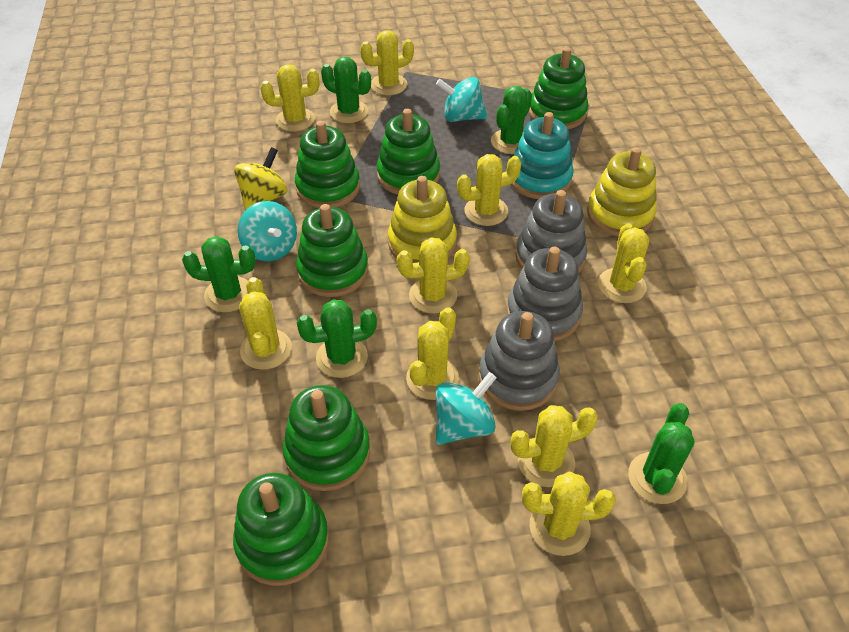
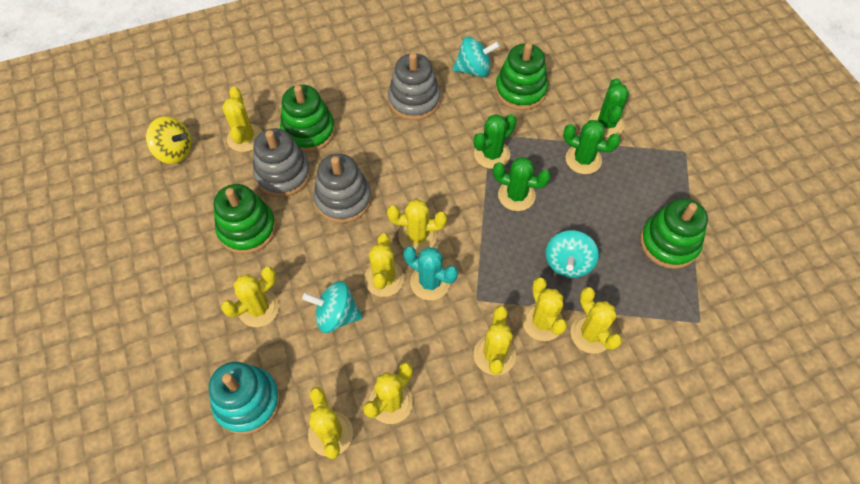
green cactus: [182,236,256,312] [297,299,377,378] [321,57,371,123] [491,86,532,154] [628,403,695,504] = 5 -> [474,114,516,169] [493,157,551,211] [563,120,621,174] [590,78,629,138] = 4
green stacking toy: [233,473,329,586] [283,385,370,491] [295,121,360,208] [296,204,368,297] [377,109,440,195] [529,47,588,129] = 6 -> [214,184,276,254] [280,85,335,152] [495,43,548,110] [640,198,708,269] = 4
turquoise cactus: none = 0 -> [404,246,458,300] = 1
yellow stacking toy: [388,176,457,263] [587,147,657,237] = 2 -> none = 0

